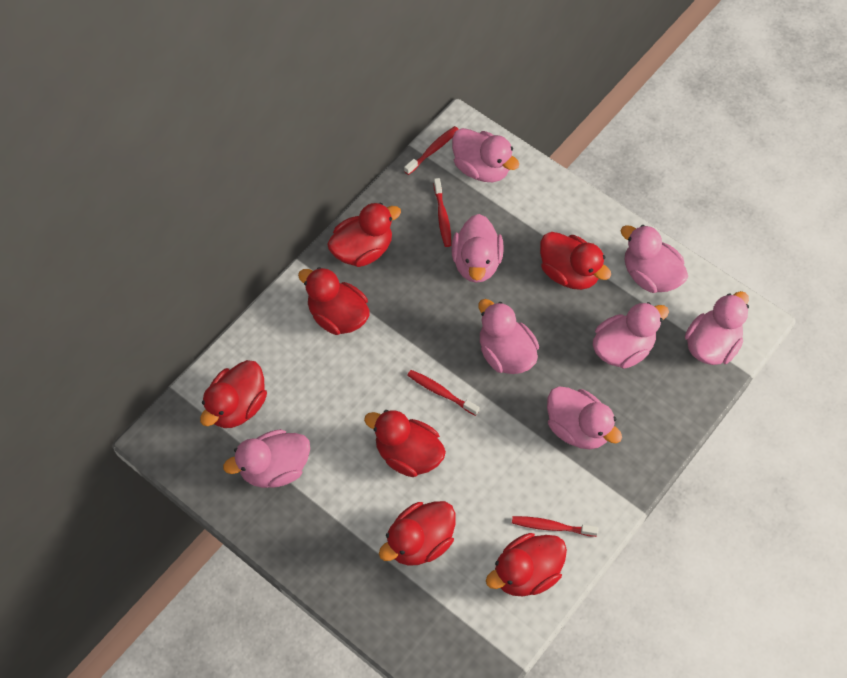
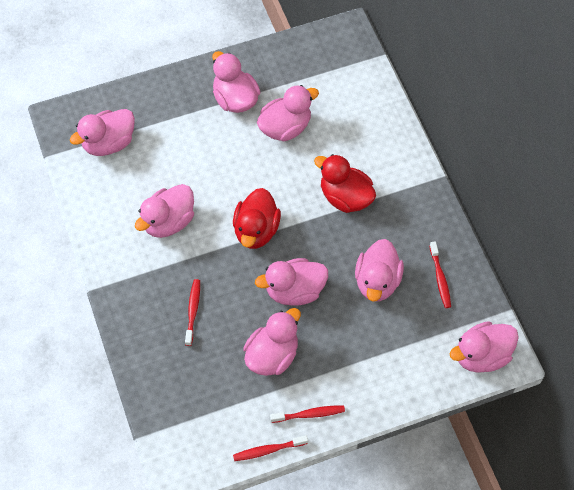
red duck: [200,360,267,428] [298,267,370,335] [327,203,401,267] [364,410,446,477] [379,501,456,566] [486,533,567,596] [540,232,611,290] = 7 -> [233,188,281,249] [314,154,376,213] = 2

